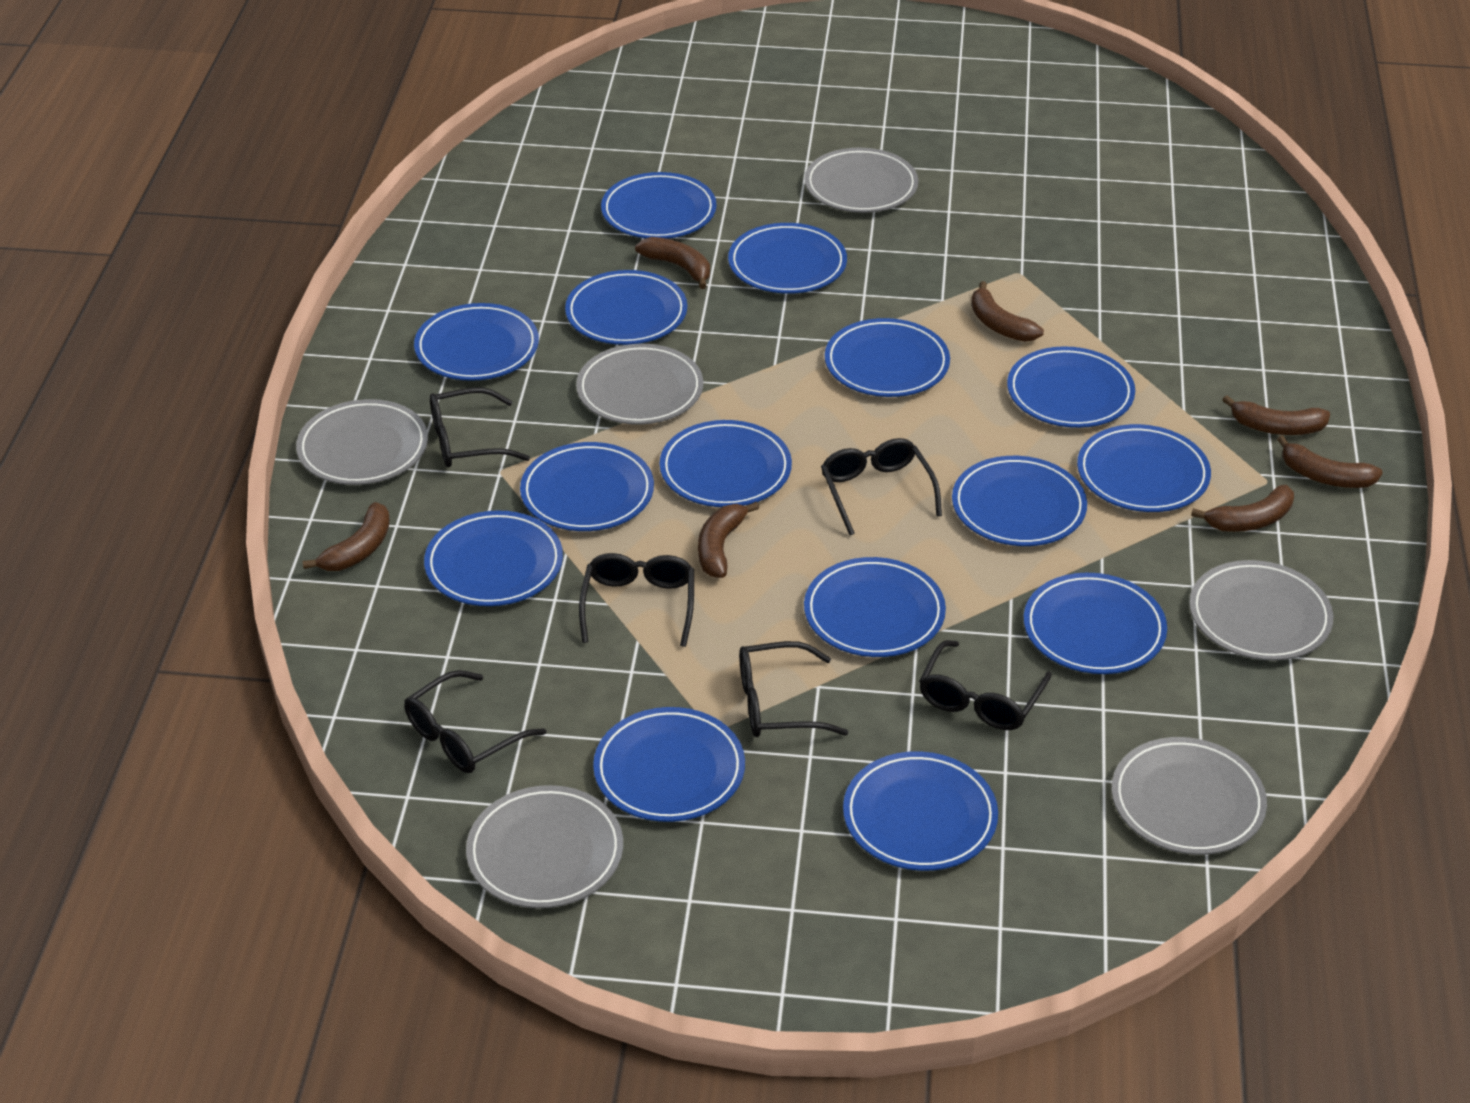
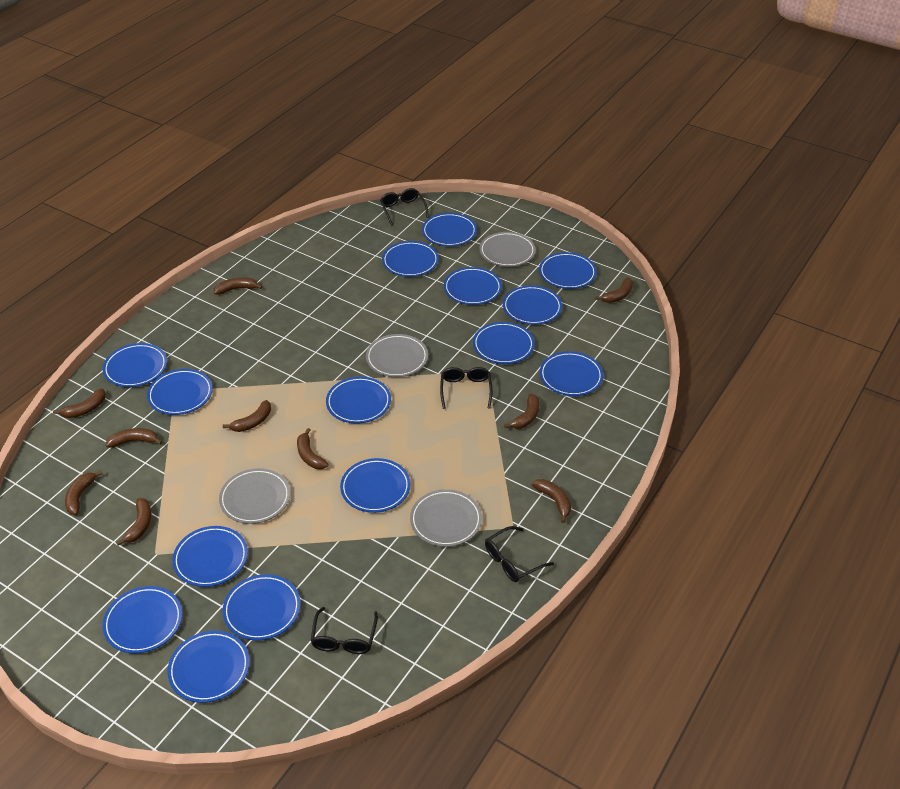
black glasses: [404,670,546,773] [430,387,530,467] [579,553,694,647] [739,641,848,737] [821,438,942,535] [919,640,1052,730] = 6 -> [311,607,378,654] [380,188,429,226] [440,367,493,409] [485,526,554,582] = 4
brown banana: [302,502,390,571] [635,237,710,289] [698,502,759,578] [971,281,1044,342] [1191,485,1294,532] [1223,395,1330,435] [1277,435,1383,488] = 7 -> [53,388,106,418] [65,470,103,515] [106,428,162,448] [116,498,152,546] [214,277,263,295] [223,400,271,432] [297,428,328,469] [504,394,540,429] [532,479,571,523] [595,277,633,303] = 10
grey plate: [296,399,428,485] [466,785,623,908] [576,344,703,424] [804,148,918,213] [1112,737,1267,855] [1189,560,1333,661] = 6 -> [219,468,290,524] [366,334,428,377] [410,489,482,547] [479,232,536,267] = 4

